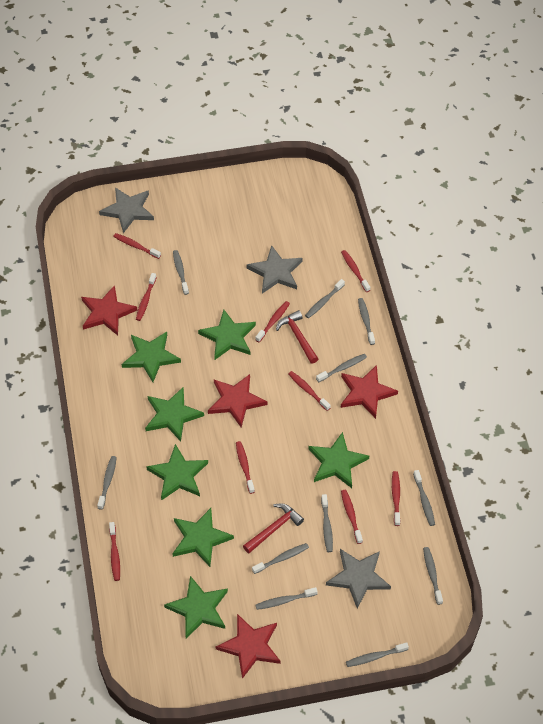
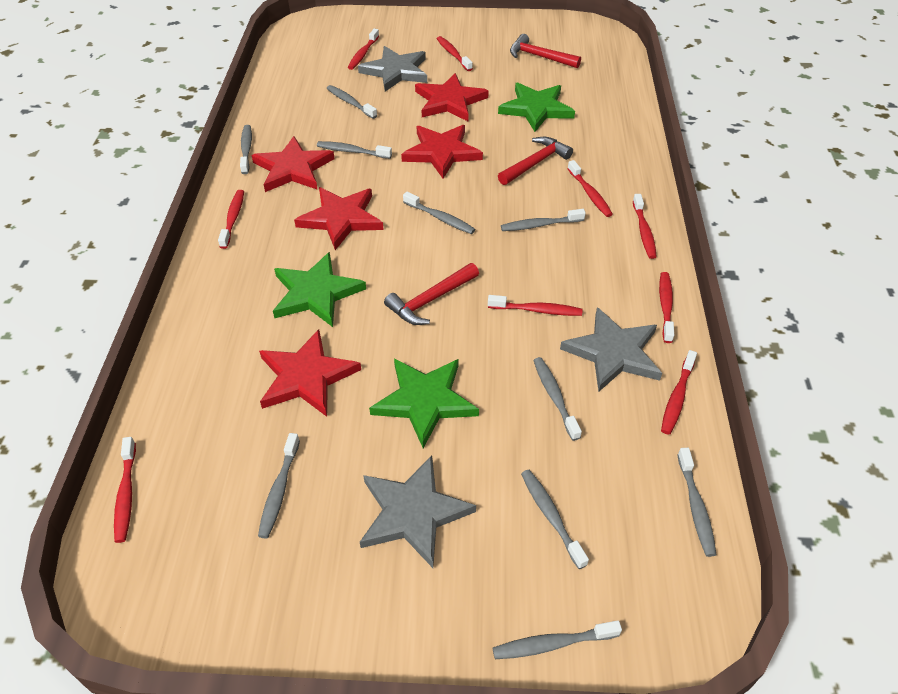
green star: [122,332,181,382] [145,387,204,441] [146,444,208,500] [164,576,228,638] [172,508,234,567] [198,310,256,360] [308,432,369,488] = 7 -> [273,252,366,327] [369,359,479,448] [498,82,575,132] = 3
grey toothbrush: [97,456,117,510] [173,250,189,295] [252,543,309,574] [255,587,317,610] [305,279,345,318] [316,354,367,382] [321,494,333,552] [346,642,409,667] [358,298,375,345] [413,470,435,526] [423,547,443,605] = 11 -> [240,125,252,174] [258,433,300,539] [317,141,392,159] [327,85,377,119] [403,192,475,234] [493,620,622,659] [501,209,586,231] [521,470,589,569] [533,357,582,441] [677,448,716,557] = 10
red hammer: [243,503,304,553] [276,310,319,364] = 2 -> [384,263,479,325] [498,137,573,185] [510,34,581,68] = 3
red star: [81,285,137,335] [208,374,267,427] [216,614,281,679] [341,365,398,419] = 4 -> [251,136,335,192] [259,329,361,417] [294,187,383,250] [401,125,483,179] [415,73,489,121] = 5

